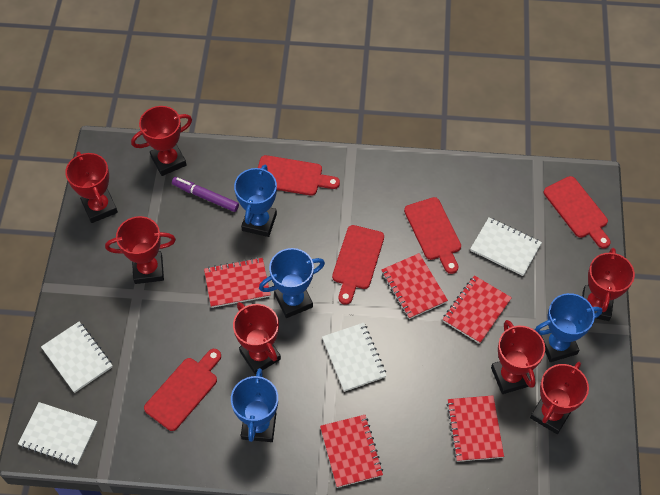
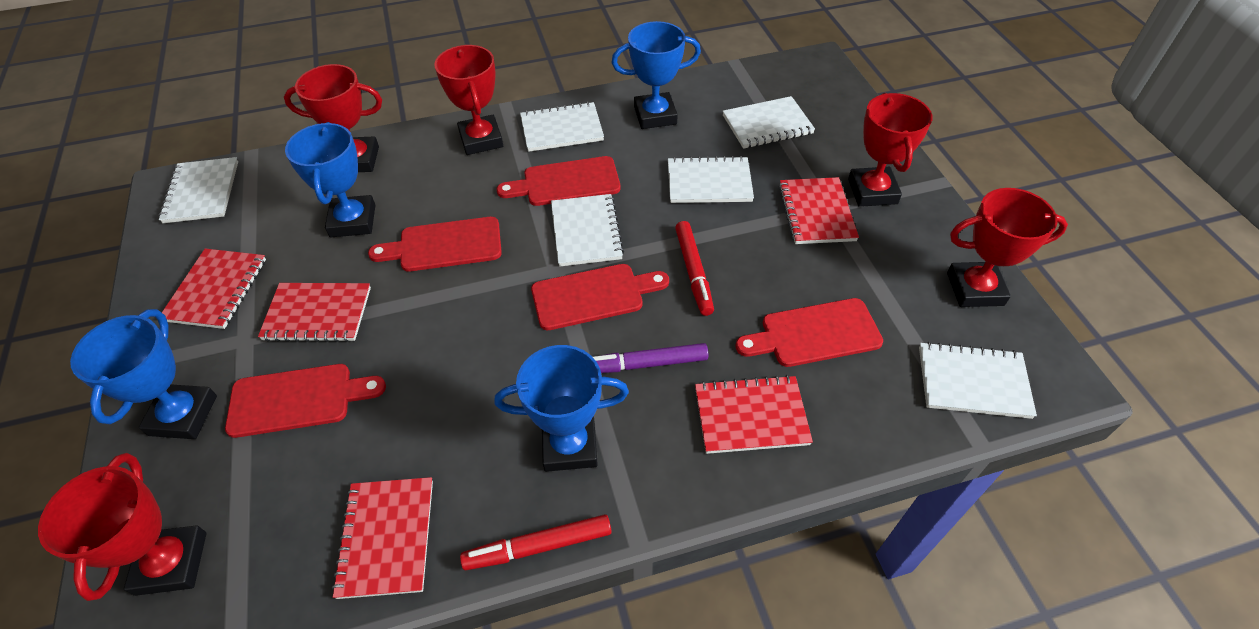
red marker: none = 0 -> [460,514,611,570] [675,221,714,316] = 2
red trophy: [65,152,118,223] [105,216,176,284] [131,106,192,176] [233,302,281,375] [491,320,545,394] [530,362,589,434] [582,248,635,321] = 7 -> [38,453,207,601] [284,64,382,172] [434,45,503,155] [848,93,933,207] [947,188,1068,307] = 5
white notebook: [18,402,97,465] [41,322,113,393] [322,323,387,392] [470,217,542,276] = 4 -> [158,157,238,223] [520,102,604,152] [551,194,624,267] [668,156,754,203] [723,96,815,149] [919,342,1037,419] = 6

